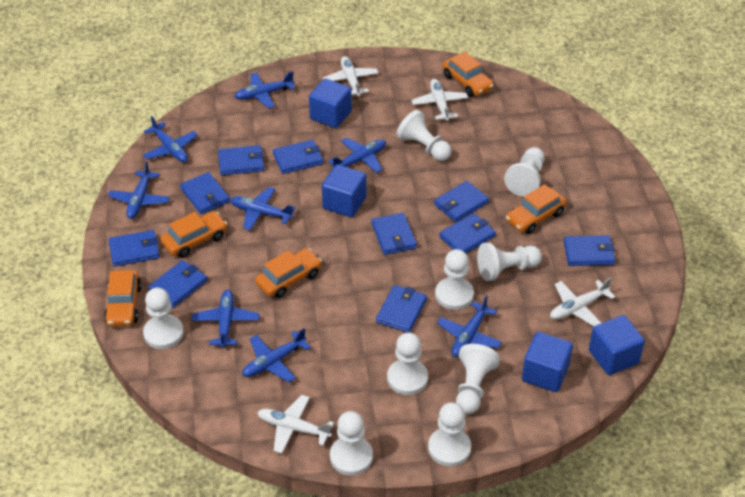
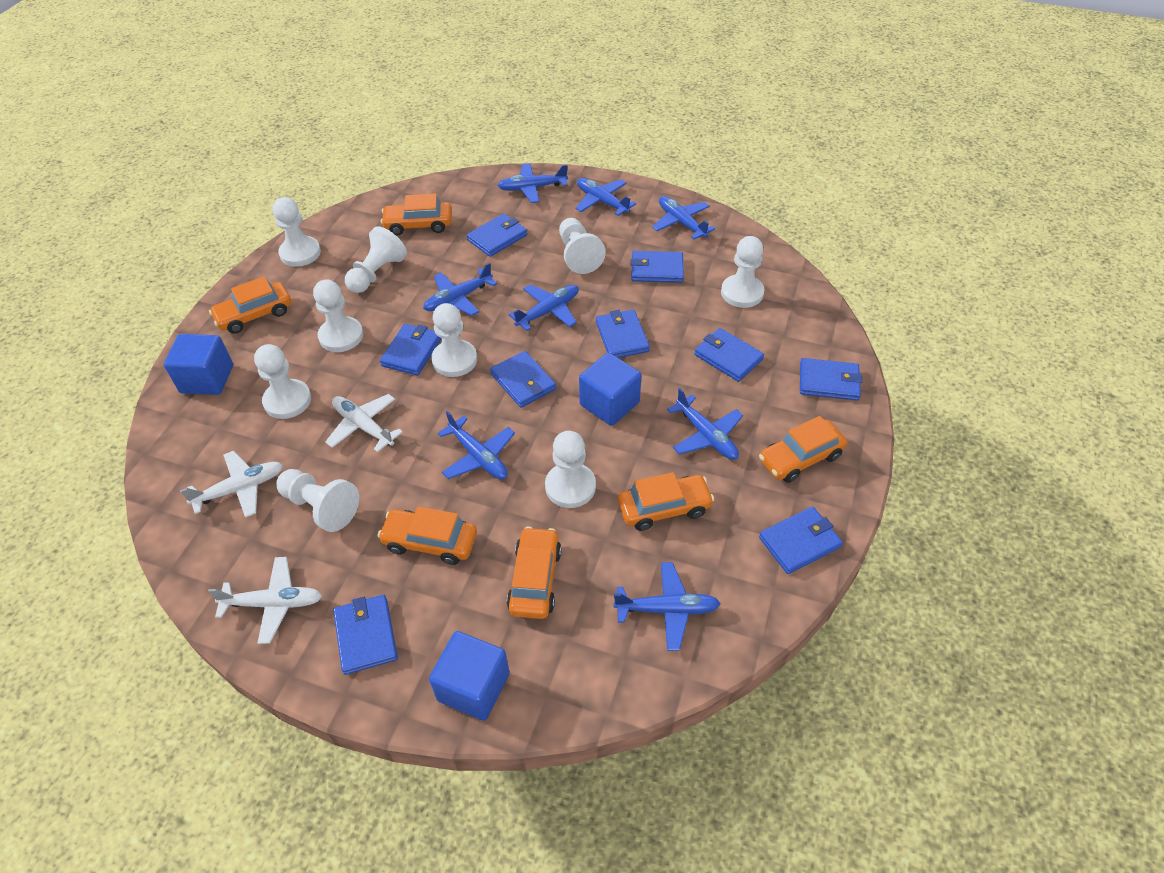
blue cube: [309,79,352,128] [322,164,366,217] [522,332,573,392] [589,315,645,375] = 4 -> [164,334,233,395] [429,631,510,721] [579,353,641,426] = 3
blue wallet: [108,230,160,267] [149,260,207,308] [180,172,230,214] [218,145,264,175] [273,140,323,174] [371,213,417,255] [376,285,427,333] [434,181,489,222] [439,213,496,253] [564,235,615,266] = 10 -> [333,595,398,675] [380,324,442,376] [467,214,527,257] [490,351,556,408] [596,309,650,358] [630,251,684,283] [694,328,764,382] [759,506,843,574] [800,358,862,401] = 9
orange car: [104,270,142,326] [161,211,227,258] [255,248,322,298] [443,52,494,97] [506,184,566,234] = 5 -> [209,276,291,334] [378,506,477,565] [381,193,452,235] [507,527,562,619] [618,472,714,531] [759,416,847,483] = 6
white plane: [257,395,334,454] [323,56,379,96] [411,79,468,121] [550,278,615,327] = 4 -> [180,451,283,518] [208,557,322,644] [325,394,403,452] = 3

